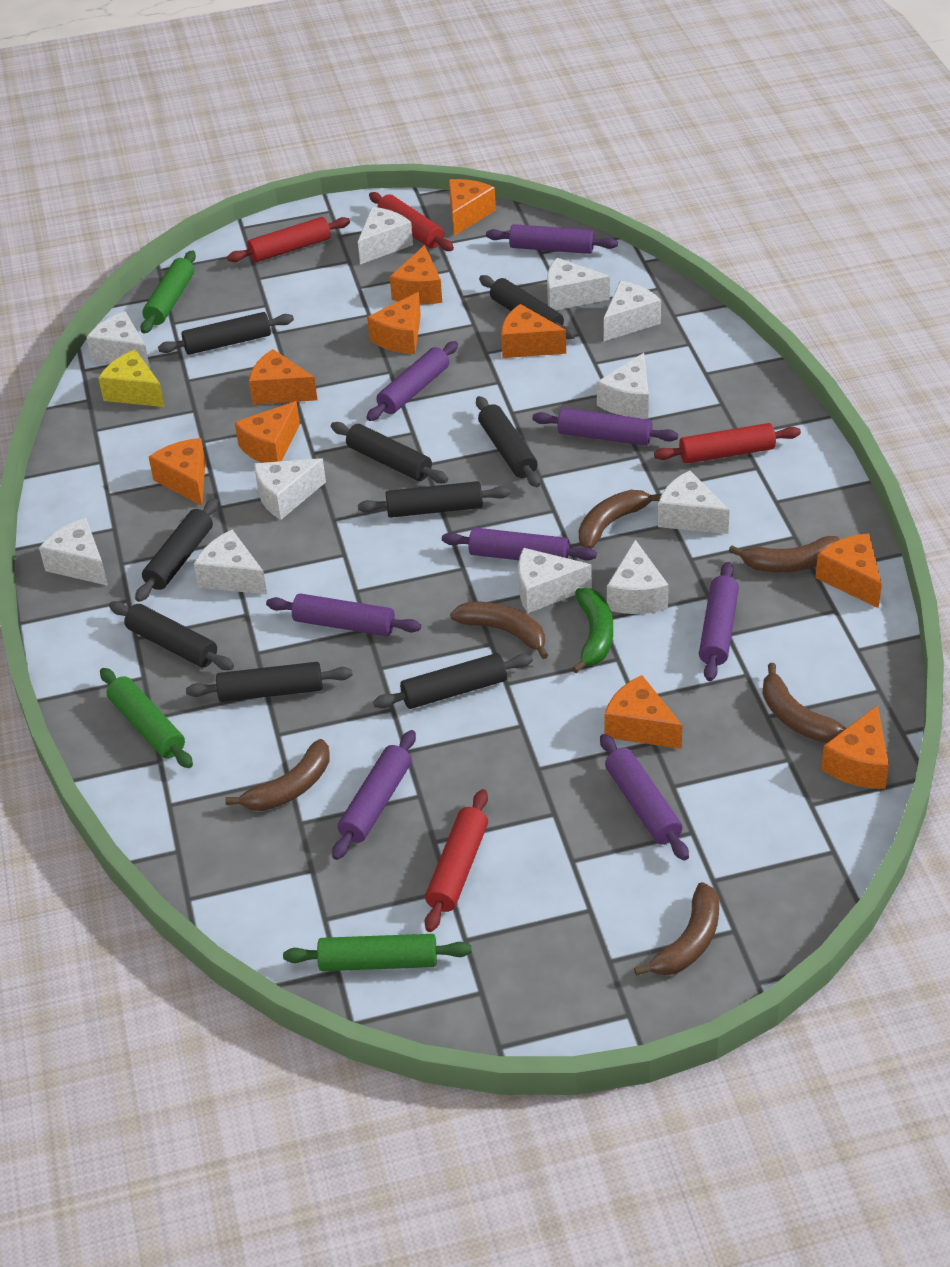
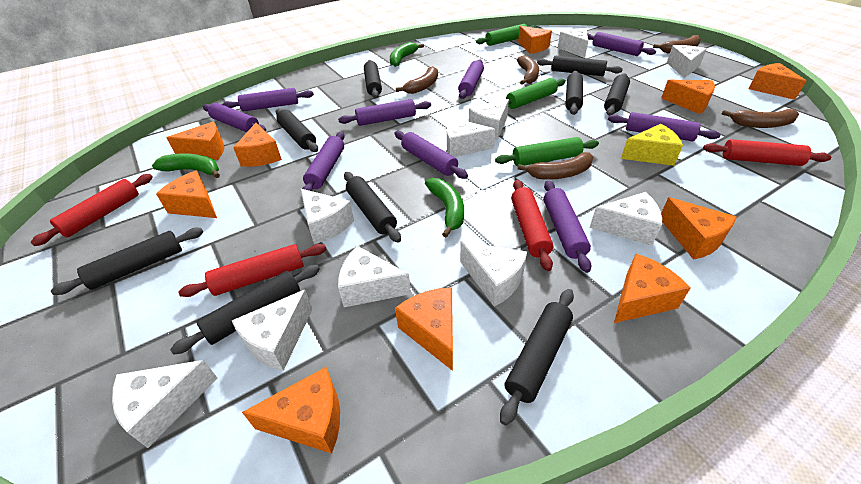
brown banana: [225,739,329,811] [450,602,548,659] [579,490,662,548] [634,882,719,976] [729,536,839,572] [762,663,846,743] = 6 -> [396,66,438,94] [517,55,539,85] [518,152,593,180] [653,35,701,53] [721,109,799,128] = 5
green banana: [572,588,613,673] = 1 -> [152,153,220,178] [390,42,424,67] [425,178,464,237] = 3
purple rolling pin: [266,593,421,636] [332,730,416,860] [366,341,458,421] [442,528,597,561] [486,224,618,254] [532,408,678,446] [600,734,689,861] [699,562,739,681] = 8 -> [203,103,266,132] [222,88,314,111] [302,132,345,191] [338,99,431,126] [395,131,468,179] [458,59,484,99] [543,180,591,273] [587,32,656,56] [608,112,721,141] = 9
white cheese: [39,518,108,586] [87,312,150,369] [194,530,267,594] [254,458,326,520] [358,207,413,264] [518,548,592,614] [547,258,610,310] [597,353,649,418] [604,281,661,341] [607,540,669,614] [658,470,730,534] = 11 -> [112,360,218,448] [232,290,312,371] [301,189,354,244] [338,246,411,307] [447,118,496,157] [460,241,527,306] [469,99,509,140] [558,28,588,58] [590,192,662,246] [667,45,706,78] = 10

